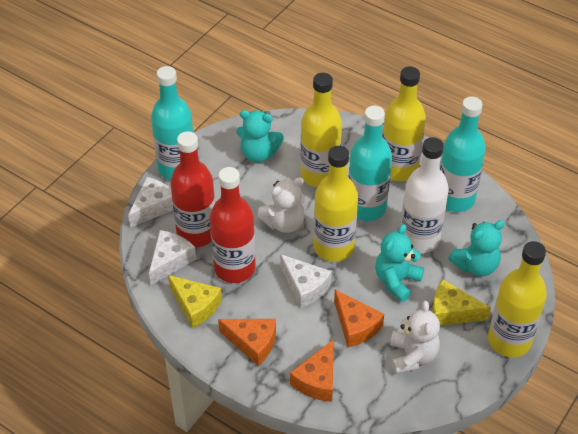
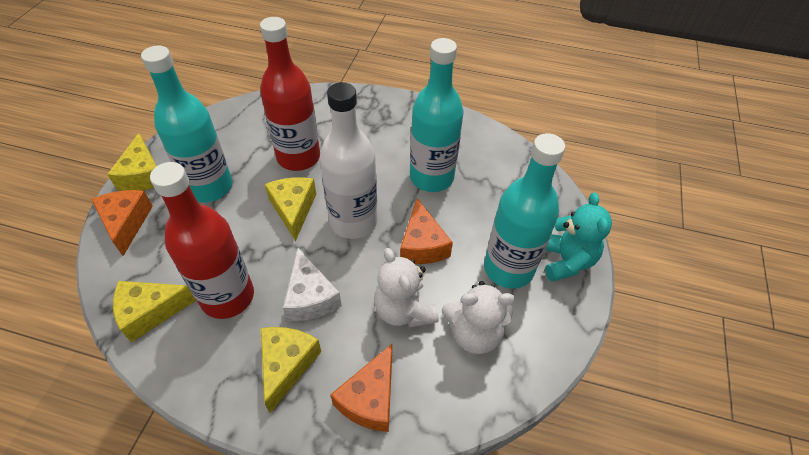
turquoise teddy bear: [237,110,284,163] [375,224,424,302] [448,220,505,276] = 3 -> [545,193,612,282] = 1
white cheese: [128,177,173,228] [149,230,196,285] [280,254,332,308] = 3 -> [283,248,342,321] = 1
yellow bottle: [300,73,342,188] [314,146,358,262] [383,66,426,182] [488,241,547,357] = 4 -> none = 0
yellow cheese: [168,275,222,328] [432,280,491,326] = 2 -> [107,133,157,191] [113,281,196,342] [261,327,321,413] [265,177,316,241] = 4

